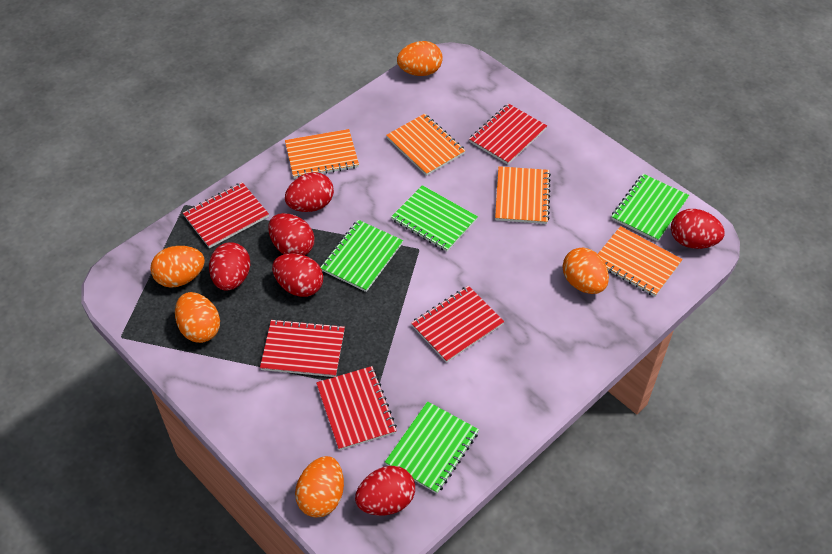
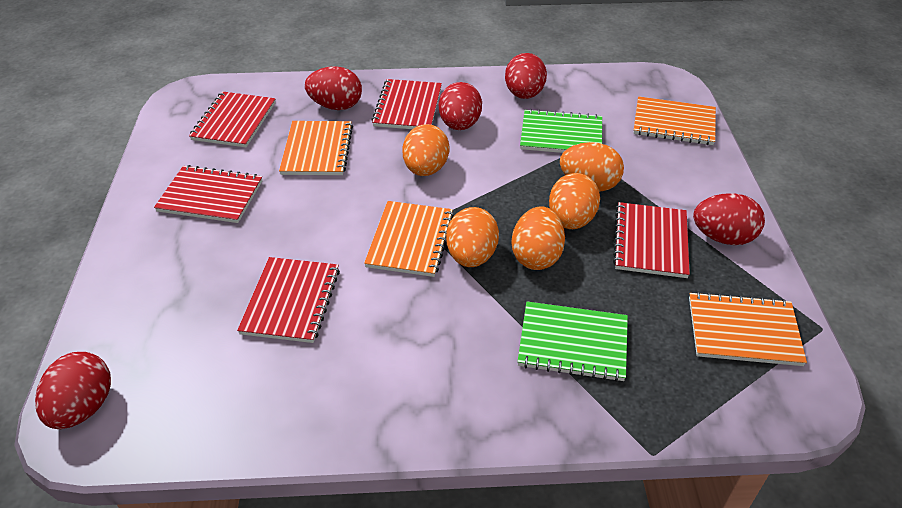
green notebook: [320,220,403,292] [385,401,479,494] [391,185,478,252] [611,174,689,242] = 4 -> [517,301,628,382] [520,109,602,153] = 2
red egg: [209,242,250,291] [268,213,314,256] [272,253,323,297] [285,172,334,212] [355,466,415,516] [671,209,725,249] = 6 -> [35,352,111,429] [305,66,362,110] [439,82,482,130] [505,53,547,99] [693,193,765,245] = 5

